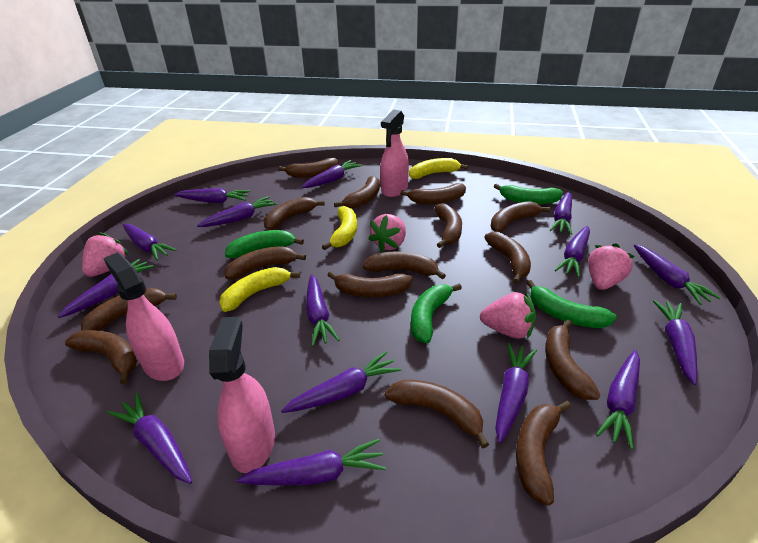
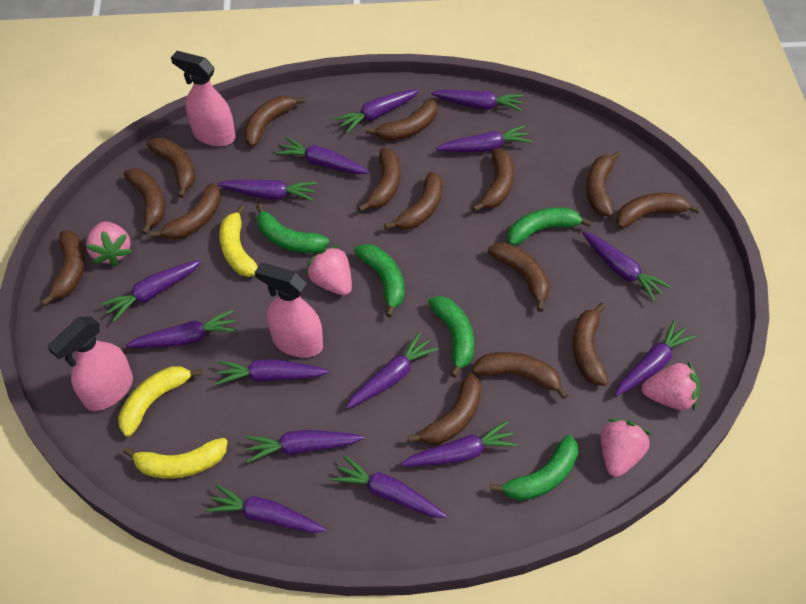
green banana: [225,230,304,258] [411,283,462,344] [494,184,563,204] [527,280,617,328] = 4 -> [256,204,329,253] [354,244,404,317] [428,296,474,378] [490,435,578,501] [508,207,592,245] = 5

